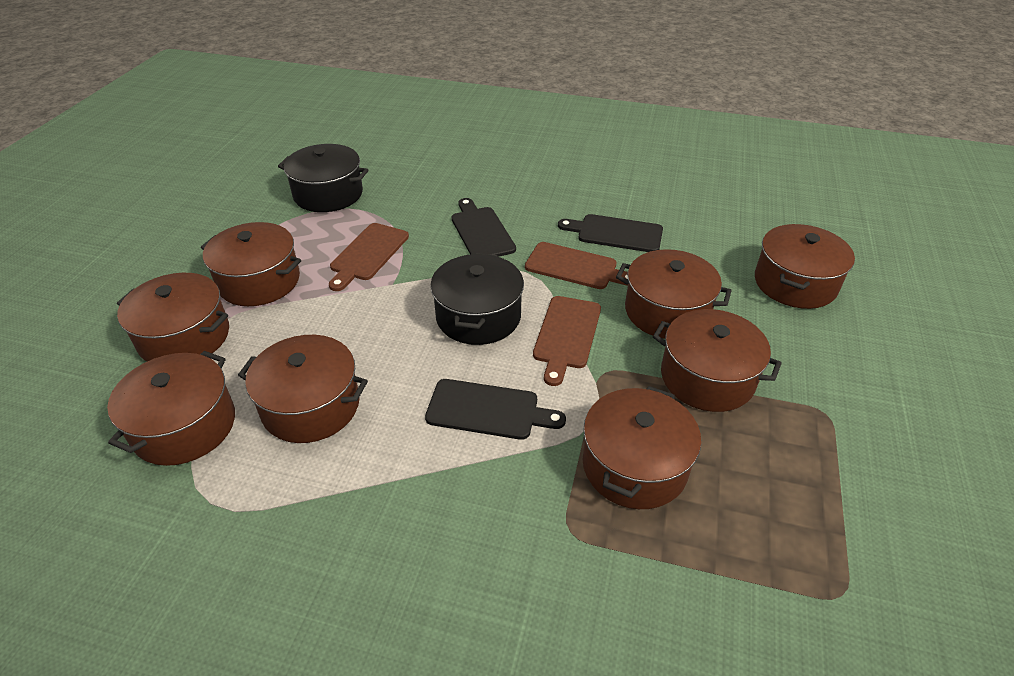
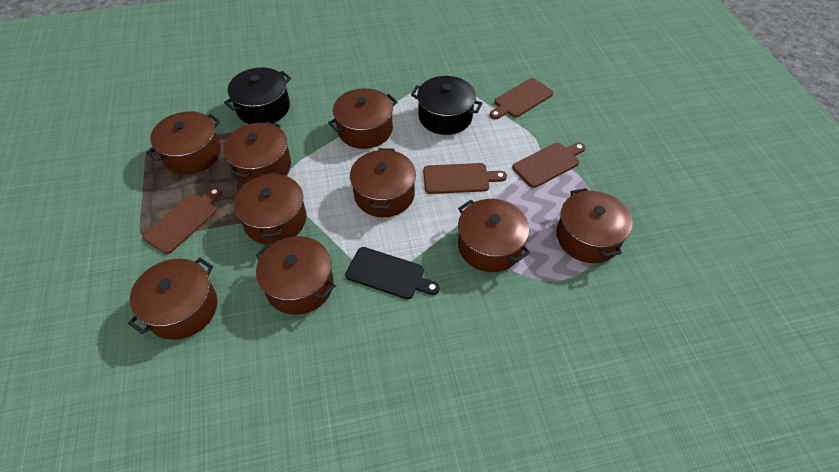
black cutting board: [425,379,566,440] [452,198,516,257] [558,214,663,252] = 3 -> [345,247,440,299] = 1
brown cutting board: [329,223,409,291] [525,242,628,289] [533,296,601,386] = 3 -> [142,187,222,254] [423,163,507,194] [490,78,553,119] [512,142,586,188] = 4
brown pot: [107,351,235,466] [117,273,229,362] [201,222,301,306] [238,335,368,443] [583,386,701,509] [616,249,732,339] [653,309,782,412] [755,224,855,309] = 8 -> [128,258,217,340] [147,111,221,175] [223,122,291,185] [234,172,306,244] [256,236,336,315] [328,88,397,149] [350,148,416,217] [458,199,530,272] [557,188,632,263] = 9

